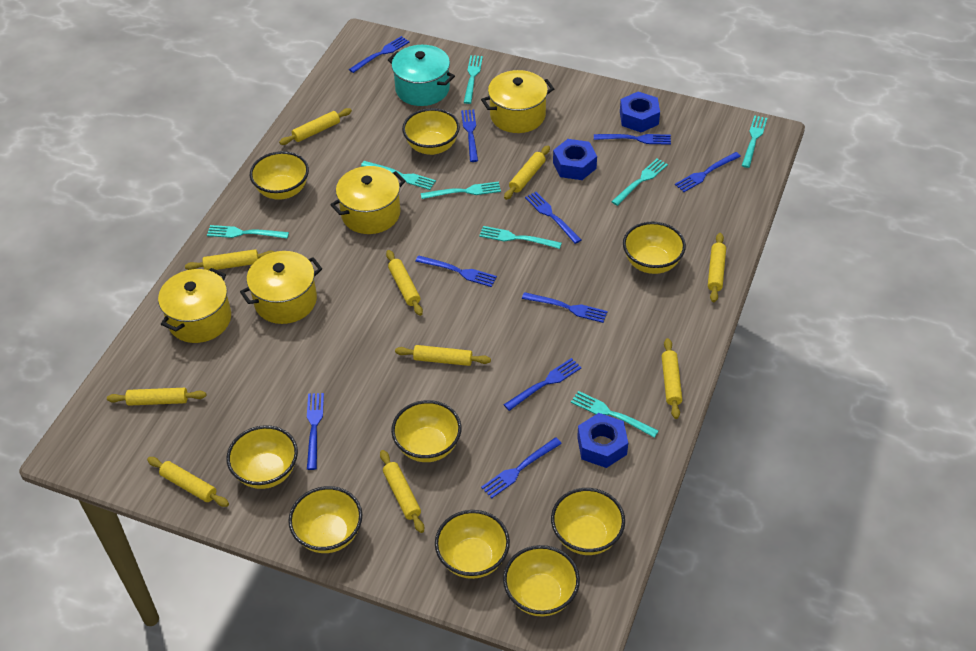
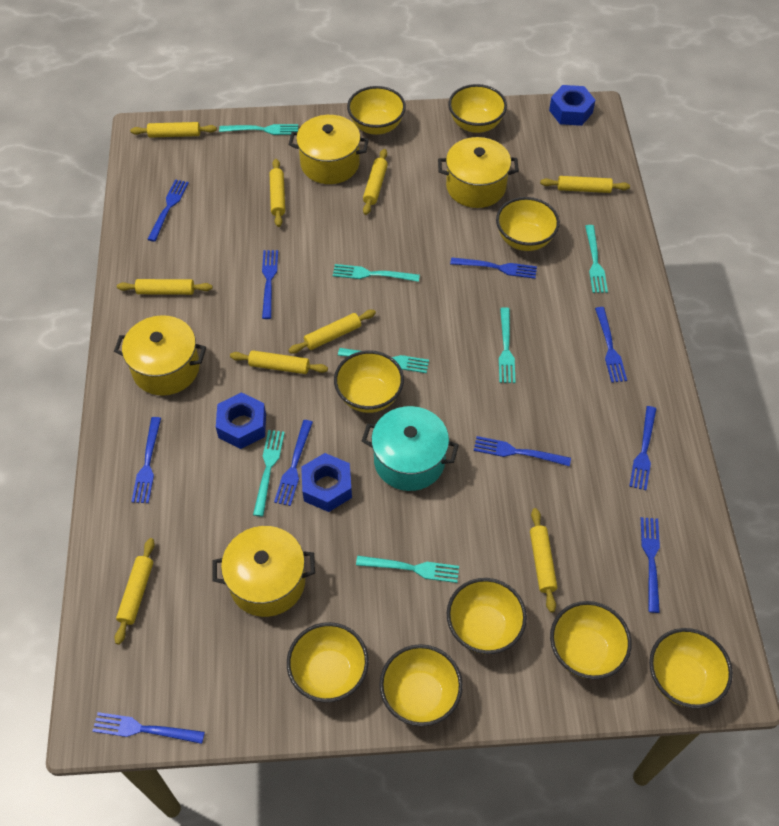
turquoise fork: [207,225,289,238] [361,161,436,190] [421,182,501,199] [464,55,483,104] [479,226,562,249] [571,391,658,438] [611,159,668,206] [742,115,767,168] = 8 -> [219,124,298,135] [253,430,285,517] [333,264,420,282] [338,348,429,373] [356,556,459,583] [499,307,515,383] [585,225,608,293] = 7
yellow rolling pin: [107,388,206,406] [147,457,229,507] [185,249,275,270] [279,108,352,145] [380,450,424,533] [386,250,423,316] [395,345,491,366] [504,145,550,200] [662,338,682,419] [708,233,726,302] = 10 -> [114,538,155,645] [117,279,213,295] [130,122,217,138] [230,350,328,374] [270,159,285,227] [288,310,376,354] [363,149,388,215] [530,508,557,613] [540,176,630,193] = 9

